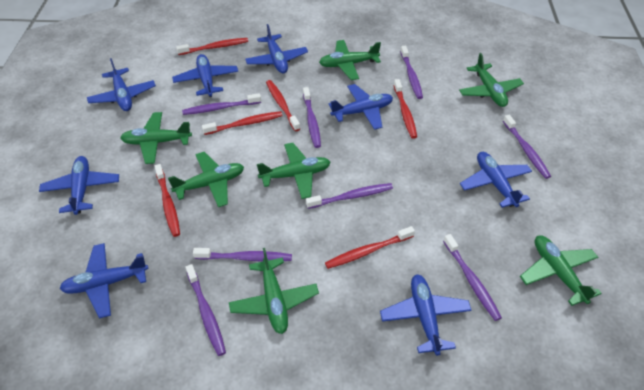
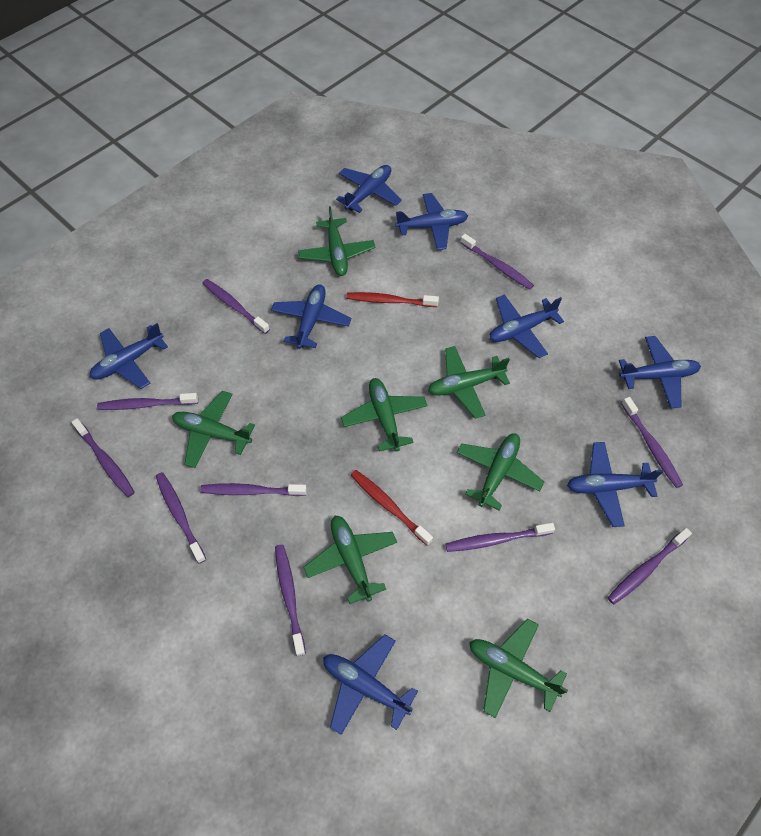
purple toothbrush: [182,93,261,115] [185,264,226,356] [193,248,292,262] [303,87,321,148] [306,183,393,209] [400,46,423,99] [443,234,502,321] [503,115,551,179] = 8 -> [71,418,135,497] [97,393,198,410] [156,472,206,564] [200,483,307,496] [202,279,270,334] [275,544,306,656] [445,523,555,552] [460,234,534,290] [608,528,692,604] [621,397,683,488] = 10
red toothbrush: [155,164,180,237] [176,38,248,55] [202,111,282,135] [266,80,300,131] [325,226,415,269] [394,79,417,139] = 6 -> [346,292,439,307] [351,470,433,545] = 2

